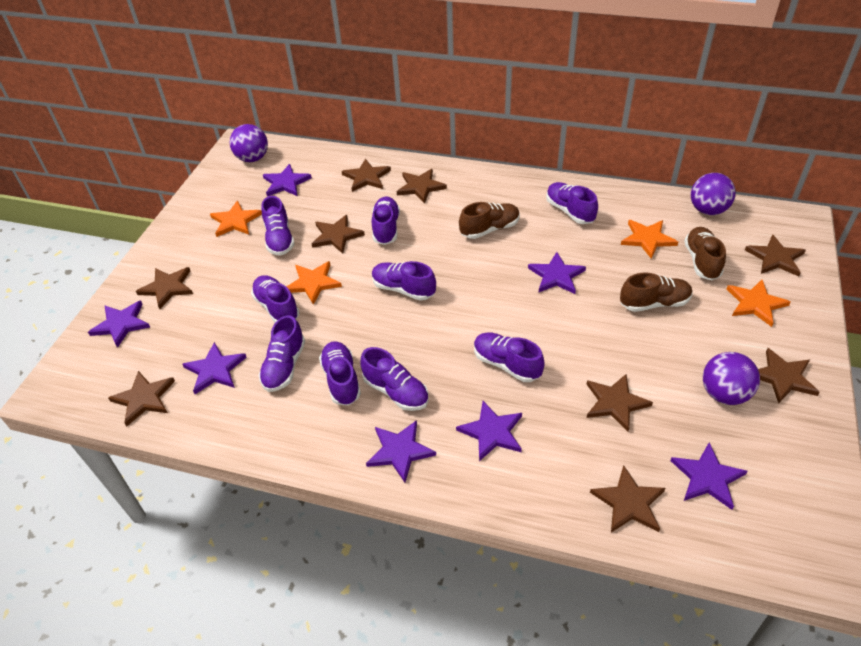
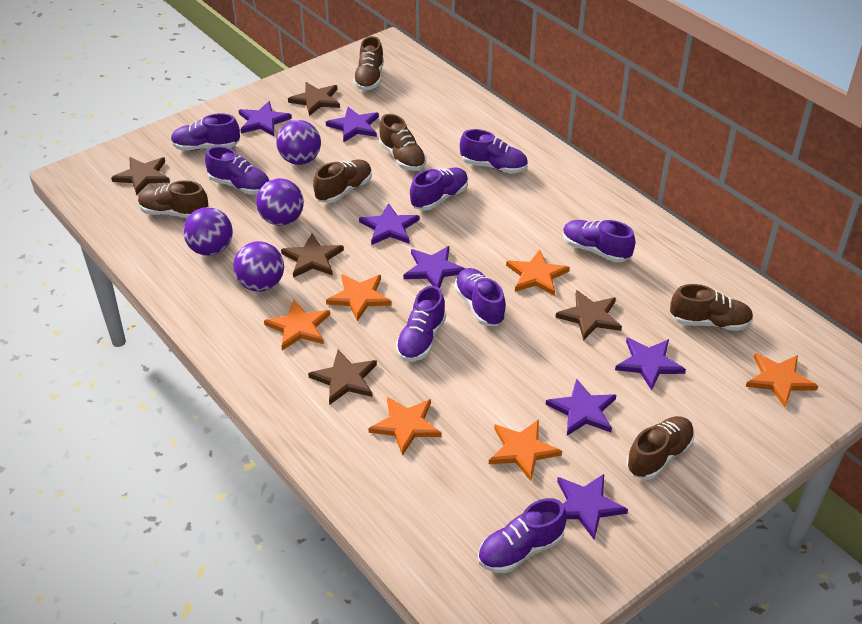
brown shoe: [459,202,520,239] [620,272,692,312] [684,227,726,280] = 3 -> [138,180,208,218] [313,160,372,203] [353,36,384,90] [379,114,426,171] [626,416,695,480] [670,284,754,331] = 6
brown star: [108,371,175,426] [136,267,193,309] [312,215,365,254] [342,159,391,192] [397,169,447,203] [587,374,653,432] [590,465,665,532] [745,234,806,276] [758,348,820,404] = 9 -> [111,157,170,195] [281,234,344,278] [288,82,340,116] [308,350,377,405] [555,290,622,341] = 5
orange star: [210,200,262,237] [287,261,342,305] [621,220,678,259] [727,280,791,327] = 4 -> [264,300,330,351] [326,274,392,321] [368,397,442,456] [489,420,562,481] [506,249,570,296] [746,353,818,407] = 6
purple ball: [230,124,268,162] [691,173,736,215] [703,352,760,405] = 3 -> [183,207,233,256] [233,241,284,292] [256,178,304,226] [276,120,321,165] = 4
purple shoe: [251,275,300,322] [259,315,305,392] [262,196,295,256] [319,341,361,406] [360,347,429,411] [372,197,400,245] [372,261,436,301] [474,332,545,382] [546,182,598,224] = 9 -> [171,113,240,151] [205,146,269,194] [396,286,446,362] [410,167,468,210] [454,268,506,326] [460,129,528,173] [478,498,567,573] [563,220,636,262] = 8

